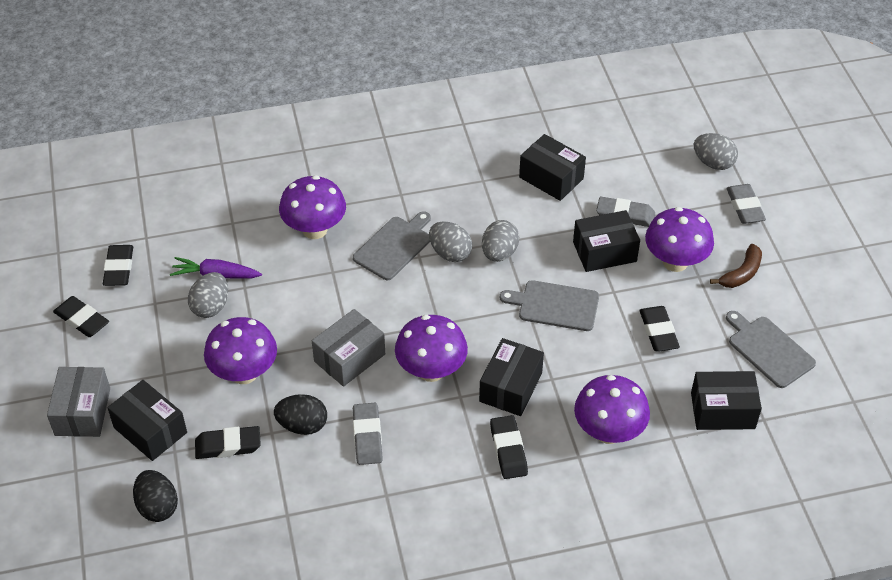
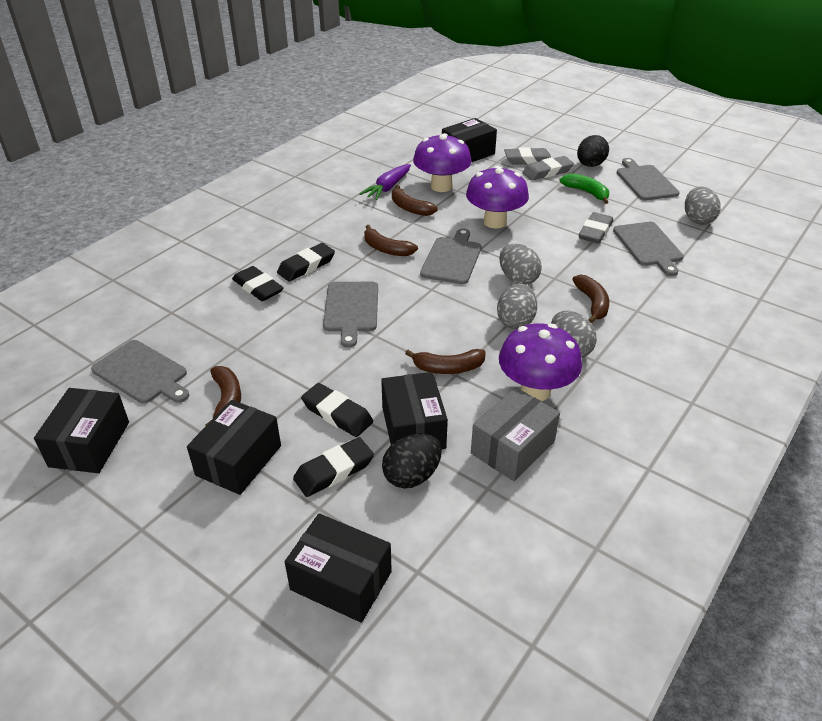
black eraser: [53,296,109,337] [103,245,133,286] [195,426,261,459] [490,415,528,479] [640,306,680,352] = 5 -> [232,266,284,301] [277,243,335,282] [293,437,374,497] [301,383,373,437] = 4
brown banana: [710,244,762,288] = 1 -> [205,366,241,426] [364,225,418,256] [392,185,438,216] [405,349,486,374] [572,275,609,323] = 5
green banana: none = 0 -> [559,173,609,204] = 1
grey box: [47,367,110,437] [312,309,385,387] = 2 -> [471,387,560,481] = 1
grey cutting board: [353,211,431,280] [500,280,599,331] [726,311,816,388] = 3 -> [91,340,189,404] [323,282,378,348] [420,228,482,284] [613,222,684,276] [617,158,680,200] = 5
purple mushroom: [204,317,277,384] [279,175,346,239] [395,315,468,382] [574,375,650,444] [645,207,714,272] = 5 -> [413,133,472,192] [466,166,529,229] [499,323,582,401] = 3

